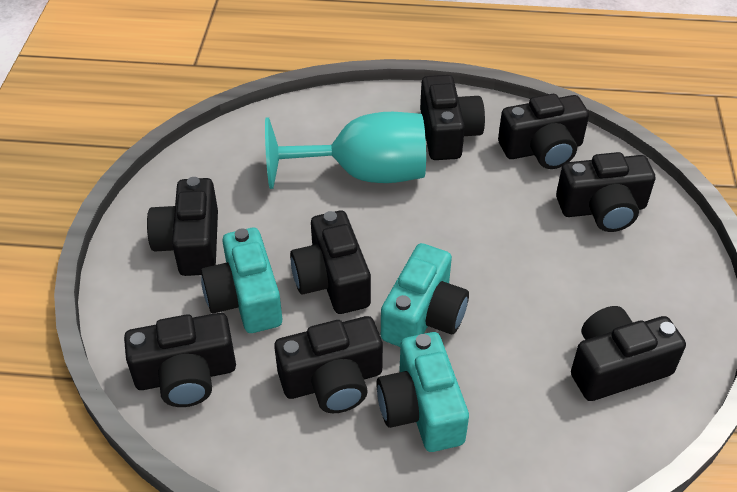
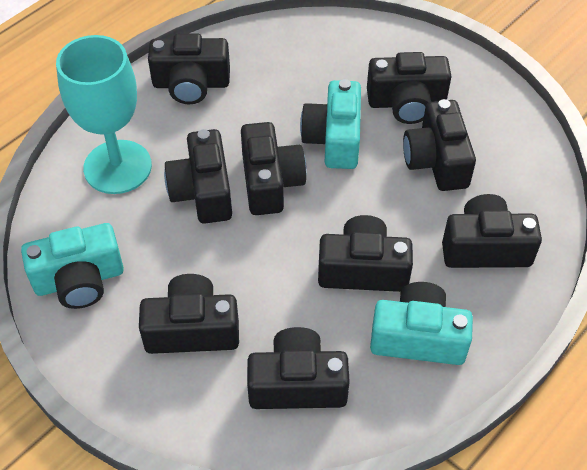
black camera: [124,313,236,407] [147,177,218,276] [274,316,383,413] [290,211,371,314] [420,75,485,160] [498,94,589,169] [556,152,655,232] [571,306,686,401] = 8 -> [139,274,239,354] [148,33,230,105] [164,129,232,224] [241,122,307,215] [247,327,350,409] [318,215,413,292] [367,52,452,124] [403,99,476,191] [442,194,542,268] = 9

